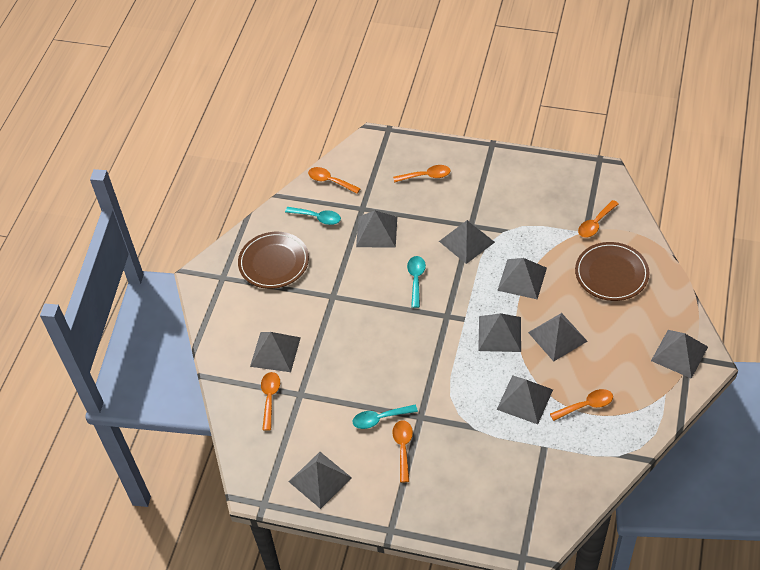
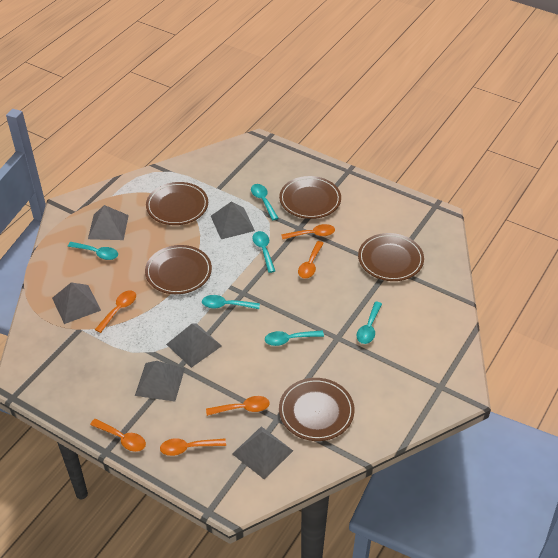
brown plate: [238,232,309,289] [575,242,649,301] = 2 -> [145,245,212,294] [146,182,208,225] [279,176,341,219] [279,378,355,441] [358,233,424,281] = 5
grey pyramid: [250,332,301,372] [289,452,352,509] [356,211,397,248] [439,220,495,264] [478,313,521,352] [497,258,547,299] [497,375,553,424] [528,313,588,362] [651,330,708,379] = 9 -> [52,282,101,324] [88,205,129,240] [135,361,185,401] [166,324,222,368] [211,201,255,239] [232,426,293,479] = 6
turquoise spoon: [285,207,341,225] [353,405,418,429] [407,256,426,308] = 3 -> [68,242,118,260] [202,295,260,309] [251,184,278,220] [252,231,275,273] [265,330,324,346] [357,302,382,344] = 6

